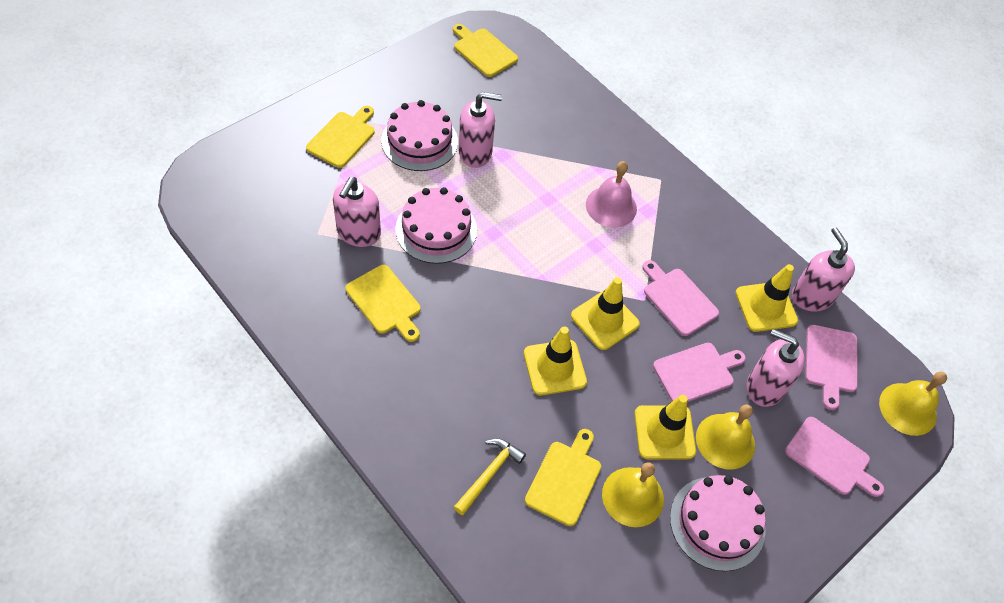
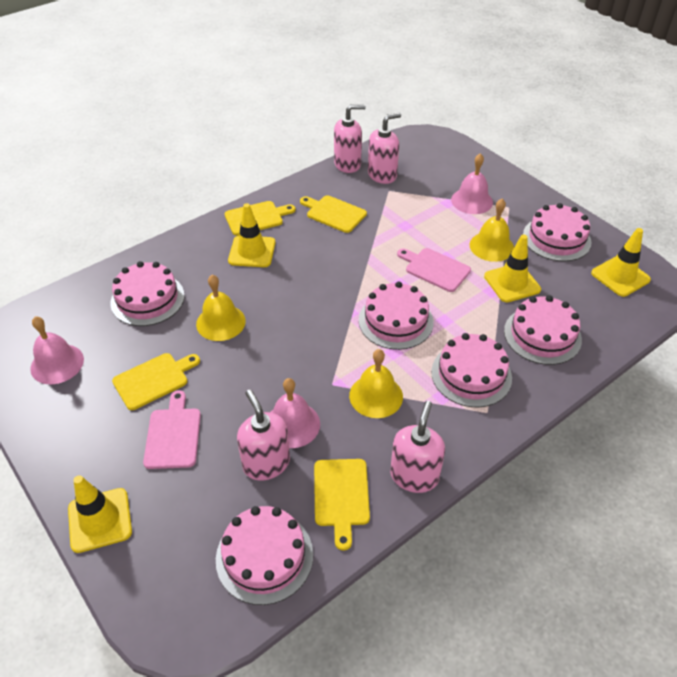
pink bell: [586,161,637,228] = 1 -> [30,316,84,384] [270,378,320,448] [451,153,493,214] = 3
pink cake: [381,100,458,171] [395,187,477,264] [670,475,766,571] = 3 -> [111,261,185,326] [216,506,313,605] [359,282,434,350] [431,333,512,407] [504,295,582,365] [523,203,591,261] = 6
pink cutting board: [642,260,719,336] [653,343,746,402] [785,417,884,497] [805,325,857,410] = 4 -> [143,390,201,469] [397,248,471,292] = 2
yellow hammer: [454,438,526,515] = 1 -> none = 0

